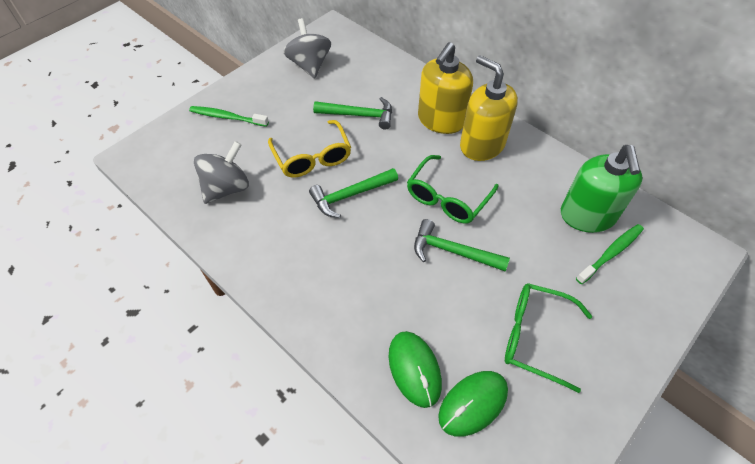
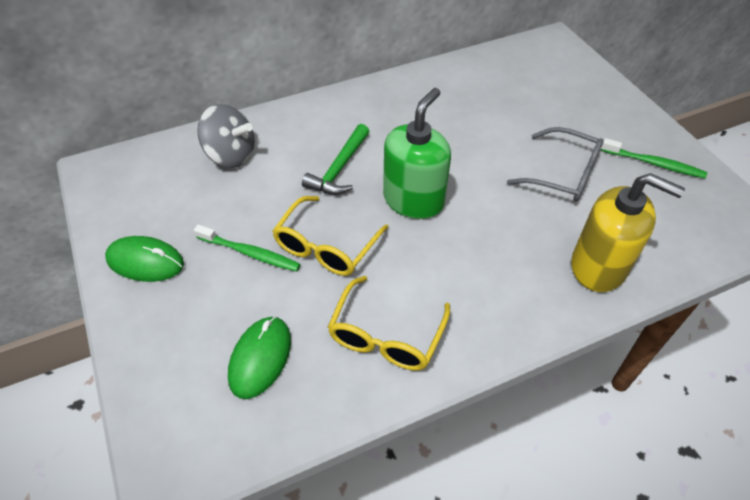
green glasses: [407,155,499,223] [505,283,592,393] = 2 -> none = 0
green hammer: [309,168,398,218] [313,97,392,129] [414,219,510,271] = 3 -> [302,124,370,195] = 1
grey glasses: none = 0 -> [507,127,603,202] = 1
grey spinning top: [194,141,249,204] [283,18,331,79] = 2 -> [197,104,255,168] = 1
yellow glasses: [268,120,351,177] = 1 -> [273,196,389,276] [328,276,450,371] = 2
yellow soap dispenser: [418,42,473,134] [460,55,518,161] = 2 -> [571,173,685,292] = 1

